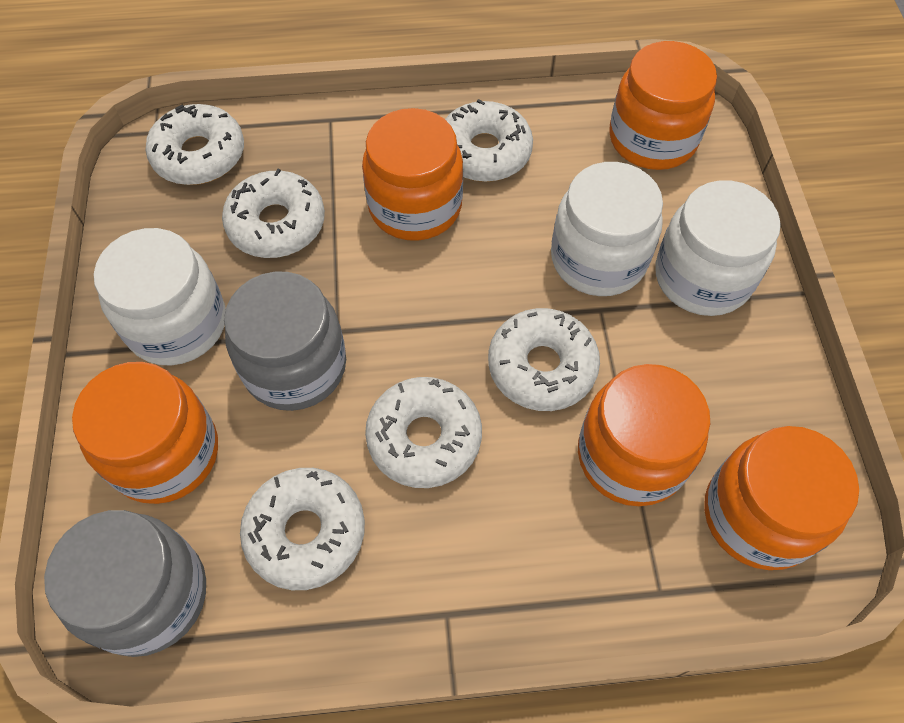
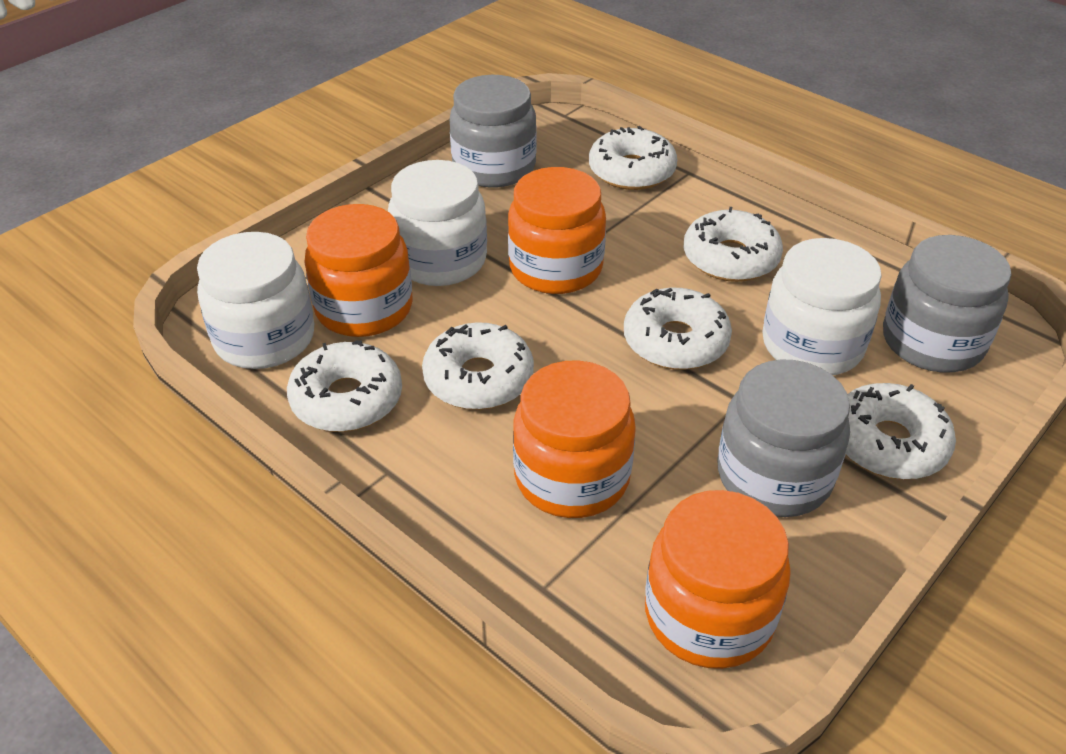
grey jar: [44,510,206,657] [224,272,346,411] = 2 -> [450,75,537,187] [718,359,850,517] [883,235,1011,372] = 3
orange jar: [72,362,218,504] [362,108,463,241] [578,364,710,506] [609,41,717,170] [704,426,859,570] = 5 -> [304,204,413,337] [508,167,606,294] [513,360,636,518] [645,490,791,669] = 4

